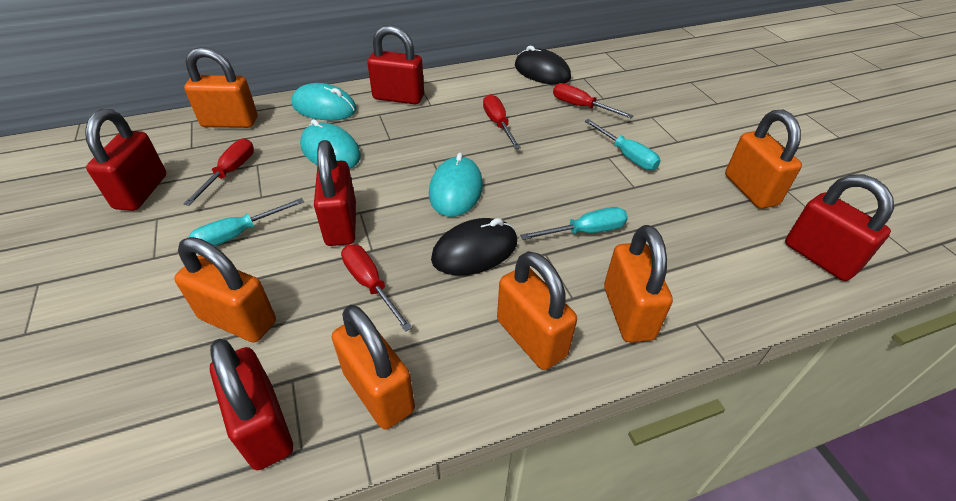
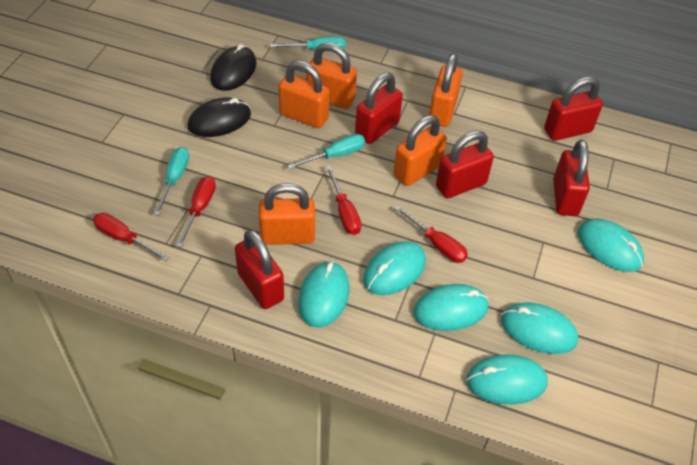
orange padlock: [174,237,276,343] [184,47,257,128] [332,305,415,429] [497,251,577,370] [604,225,673,343] [725,109,802,209] = 6 -> [259,183,315,245] [278,61,330,128] [307,43,357,109] [394,115,447,186] [429,53,463,127] = 5
turquoise mouse: [292,83,357,120] [300,119,361,169] [429,153,483,217] = 3 -> [298,261,349,327] [363,241,426,295] [413,284,489,331] [466,354,548,405] [501,303,578,354] [578,218,644,272] = 6

